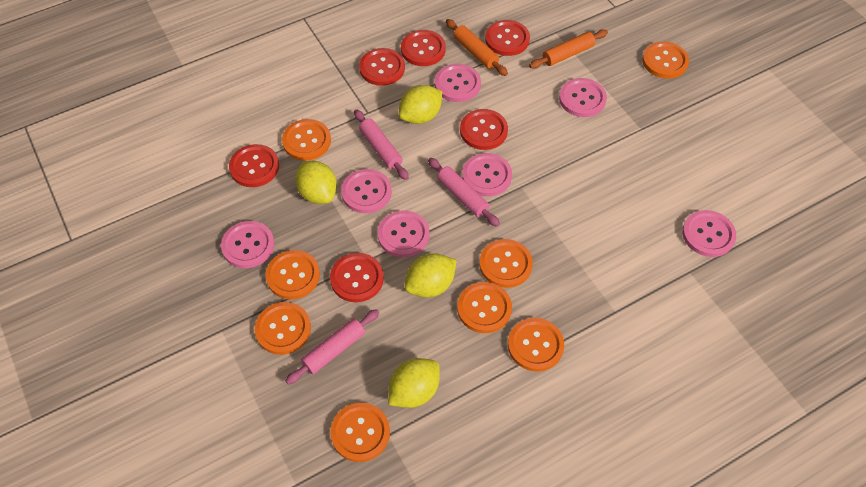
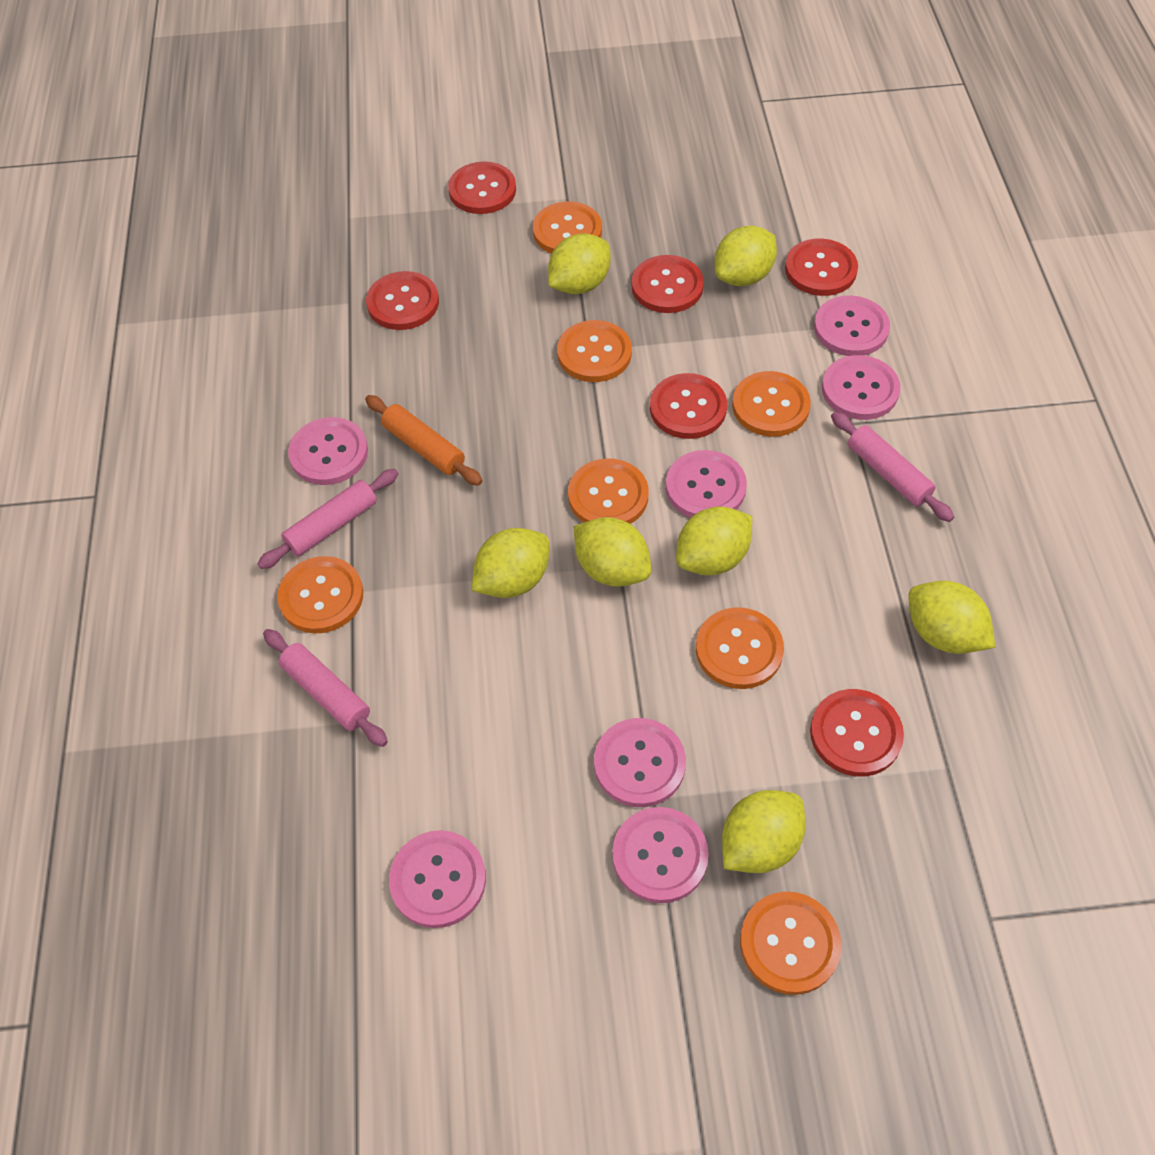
orange button: [255,302,311,355] [266,250,320,299] [282,119,331,161] [330,403,390,462] [457,282,512,333] [479,239,533,288] [508,318,564,372] [642,41,689,79] = 8 -> [277,556,363,634] [533,201,602,254] [557,320,632,382] [568,458,649,524] [696,607,784,689] [732,371,811,437] [740,892,842,995] = 7
orange rolling pin: [446,19,508,76] [529,29,608,69] = 2 -> [365,395,482,486] = 1
yellow lemon: [295,161,337,204] [388,358,440,408] [398,85,442,124] [404,253,457,298] = 4 -> [472,528,550,598] [548,233,611,294] [574,517,651,587] [676,506,752,576] [714,226,777,286] [722,790,806,873] [908,581,995,654] = 7

